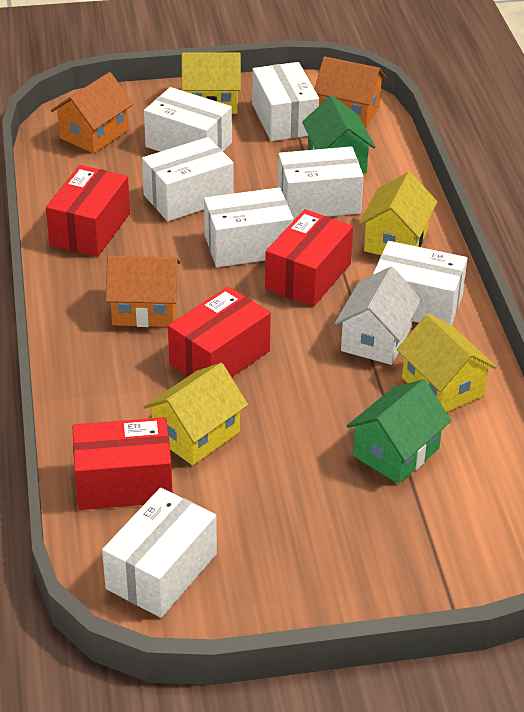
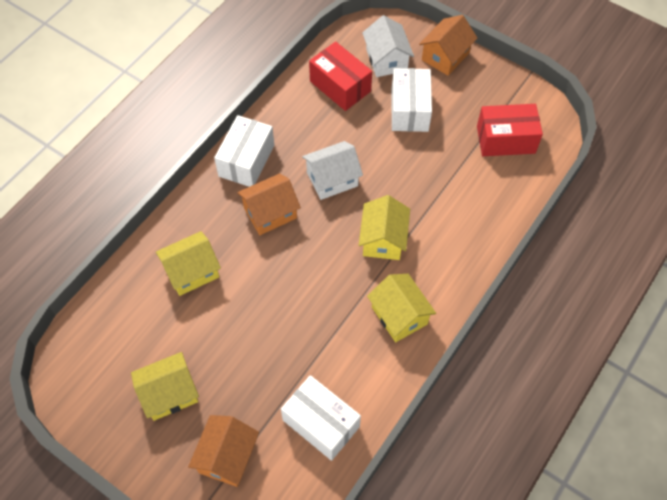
green house: [302,96,375,174] [347,379,451,484] = 2 -> none = 0
red box: [46,165,130,257] [72,417,173,510] [168,286,271,377] [265,209,353,307] = 4 -> [309,41,372,111] [477,104,543,156] = 2
white box: [102,488,217,618] [142,137,234,221] [144,87,232,152] [204,187,294,267] [252,62,319,141] [278,146,364,220] [373,241,467,325] = 7 -> [214,115,275,187] [281,375,361,461] [392,68,432,132] = 3
white house: [335,267,422,365] = 1 -> [302,141,363,200] [362,15,414,77] = 2

